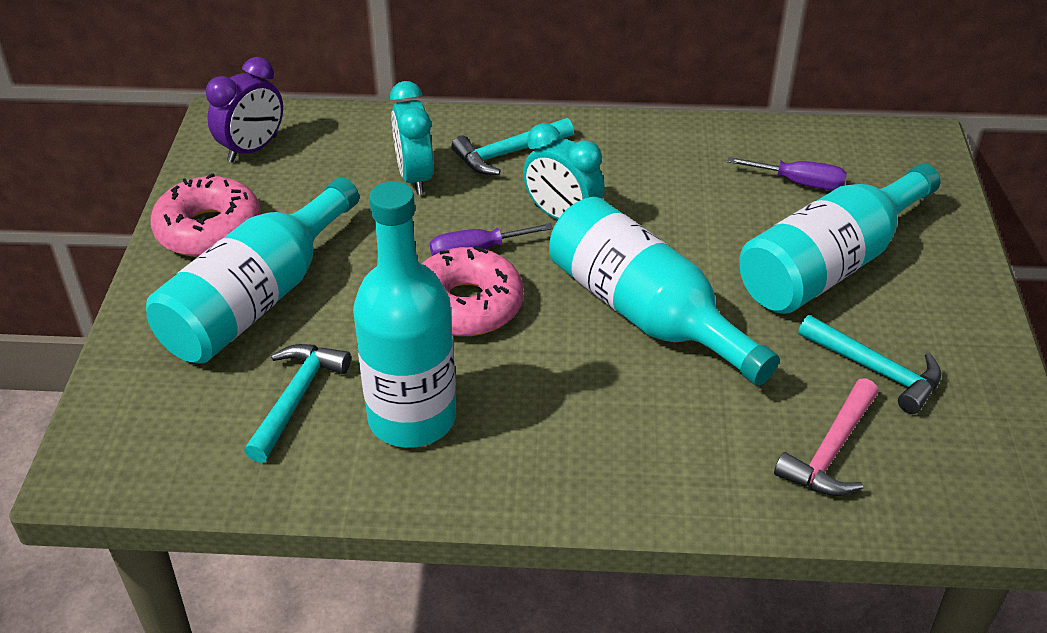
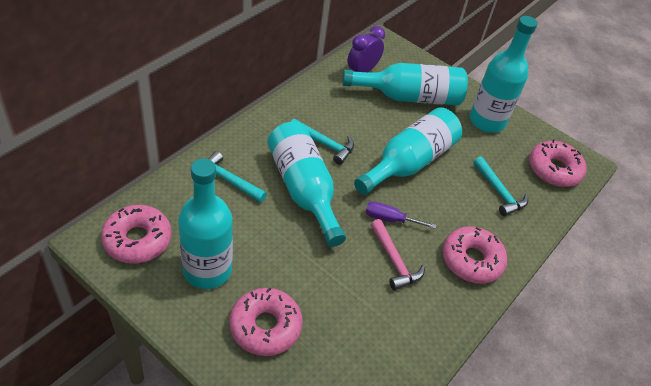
pink donut: [150,173,261,257] [421,246,523,336] = 2 -> [101,205,172,264] [229,288,303,356] [442,226,507,284] [529,139,587,187] = 4
purple screwdriver: [430,223,553,256] [727,157,847,191] = 2 -> [366,202,436,229] = 1
turquoise bottle: [146,177,359,364] [353,181,456,448] [549,197,780,385] [739,163,940,314] = 4 -> [178,158,233,289] [267,122,346,247] [342,63,468,106] [354,107,462,195] [469,16,538,133] = 5
turquoise clock: [390,81,434,195] [523,123,605,220] = 2 -> none = 0

